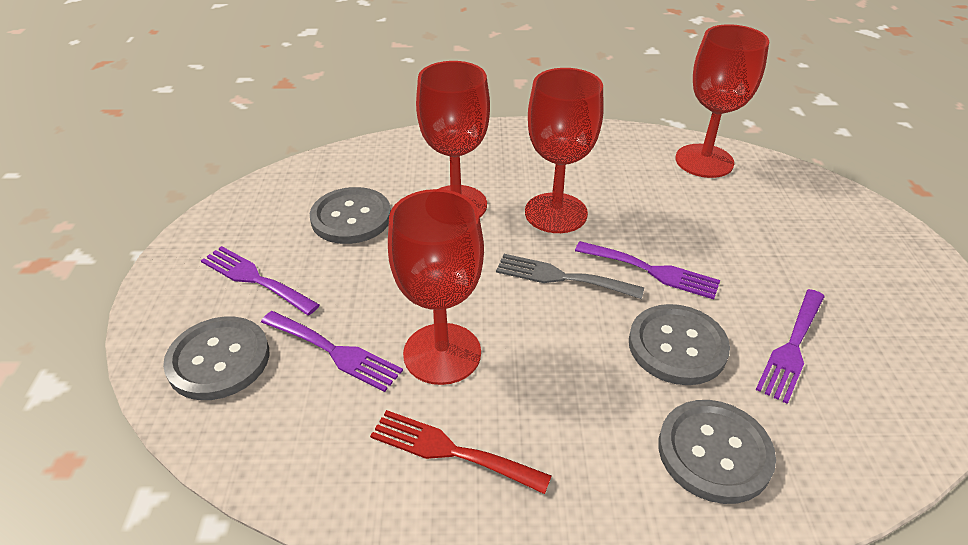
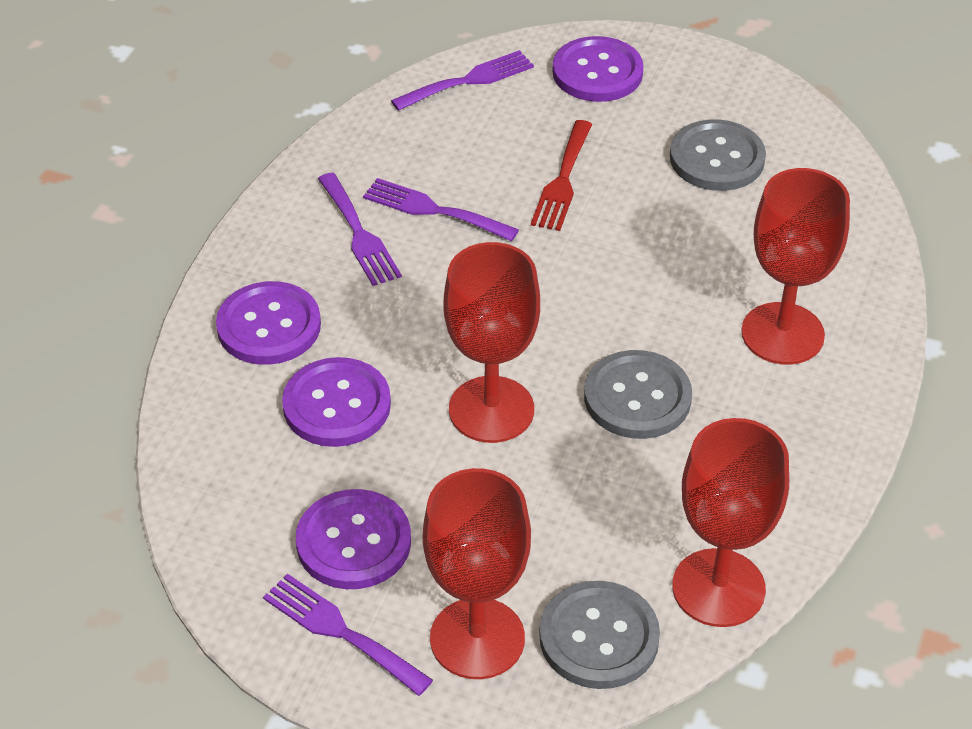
grey button: [163,317,269,400] [310,187,391,244] [629,304,730,385] [658,400,776,504] = 4 -> [539,581,660,689] [584,350,692,439] [670,119,766,191] = 3
grey fork: [496,254,644,299] = 1 -> none = 0
purple button: none = 0 -> [216,281,321,365] [282,357,391,447] [296,489,411,589] [553,36,644,102] = 4

